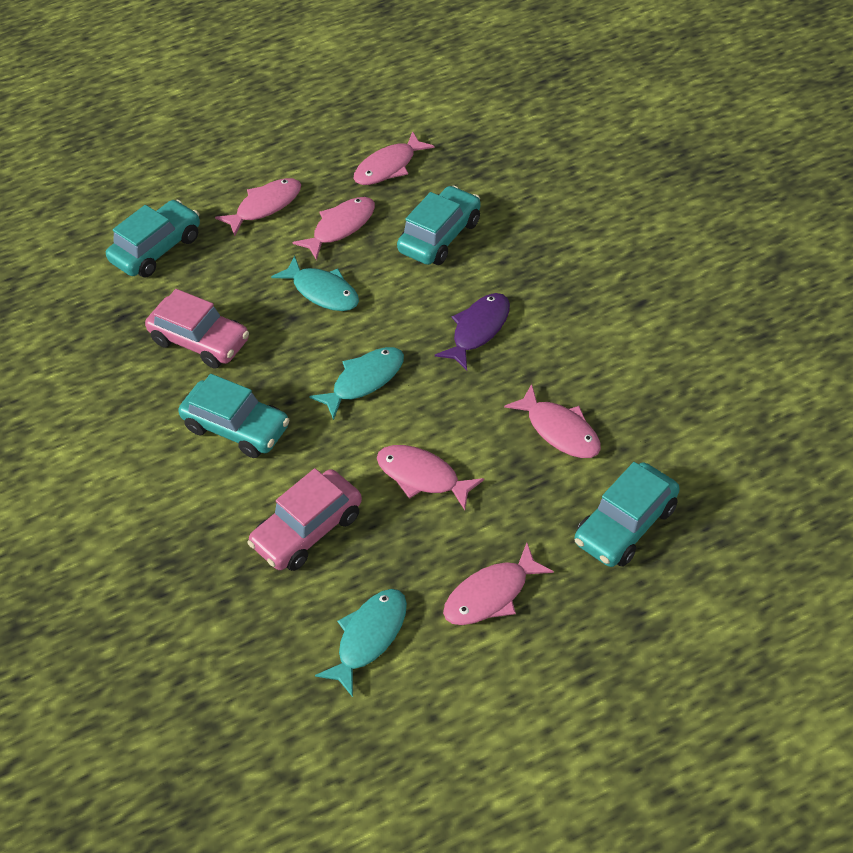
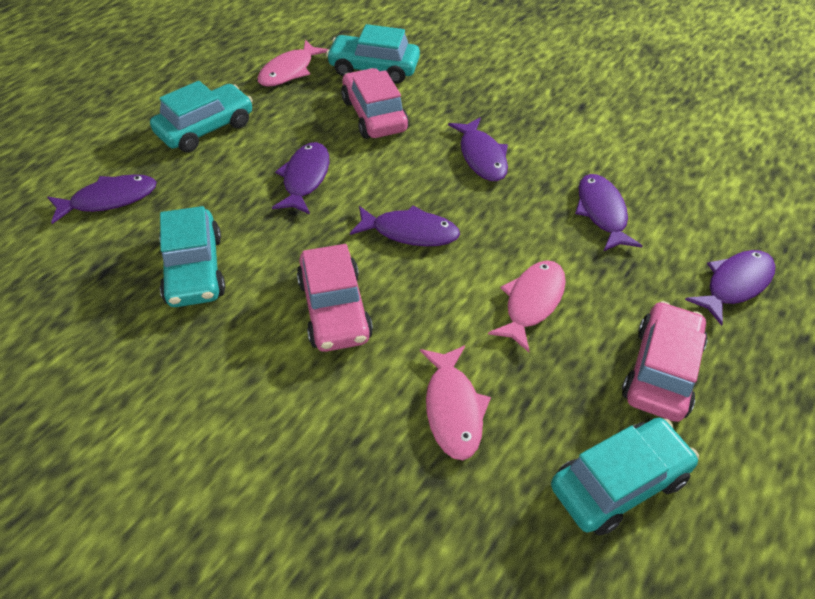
pink car: [145,289,249,369] [247,468,362,571] = 2 -> [297,244,373,352] [341,68,409,139] [622,301,708,422] = 3
pink fish: [215,178,301,236] [293,197,375,260] [353,131,435,185] [377,445,484,510] [443,543,554,625] [504,384,601,458] = 6 -> [257,40,329,87] [420,346,491,460] [488,260,566,352] = 3
purple fish: [435,293,510,370] = 1 -> [47,174,156,224] [272,142,329,214] [350,205,460,246] [448,118,508,181] [575,174,642,251] [685,250,776,326] = 6
turquoise fish: [271,255,359,311] [309,347,404,420] [315,589,407,697] = 3 -> none = 0

